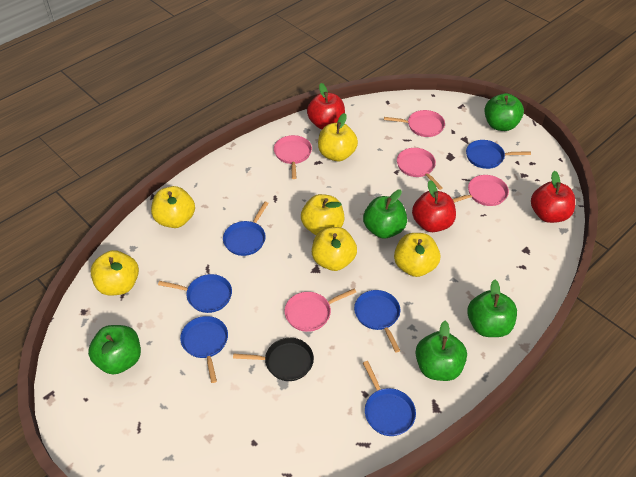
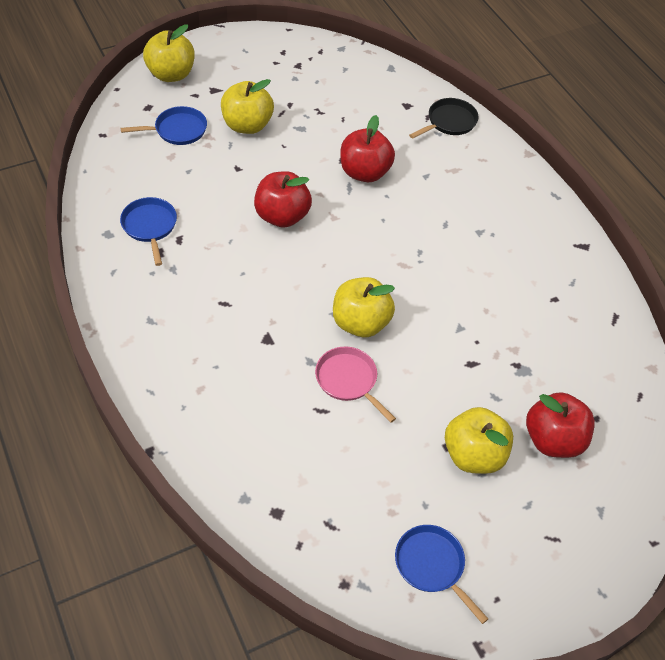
blue pan: [158,274,232,313] [180,316,228,383] [223,202,269,256] [354,290,400,353] [363,361,416,436] [466,140,531,169] = 6 -> [120,197,177,266] [121,106,207,145] [395,525,488,624] = 3
green apple: [88,325,141,375] [363,189,407,238] [415,321,467,381] [467,280,517,337] [484,93,524,131] = 5 -> none = 0
pink pan: [274,135,312,179] [285,289,356,332] [384,110,445,137] [397,148,443,190] [453,175,509,206] = 5 -> [315,347,396,423] = 1
yellow apple: [90,250,139,296] [151,186,195,228] [301,194,344,235] [312,227,357,271] [318,113,358,161] [394,233,440,277] = 6 -> [143,24,195,82] [221,79,274,134] [333,277,395,337] [445,407,513,474] = 4

